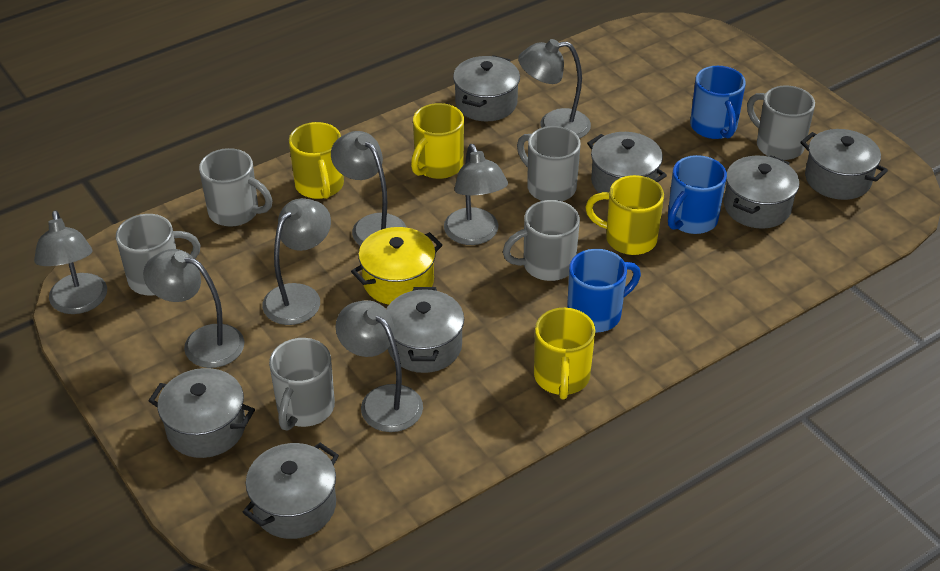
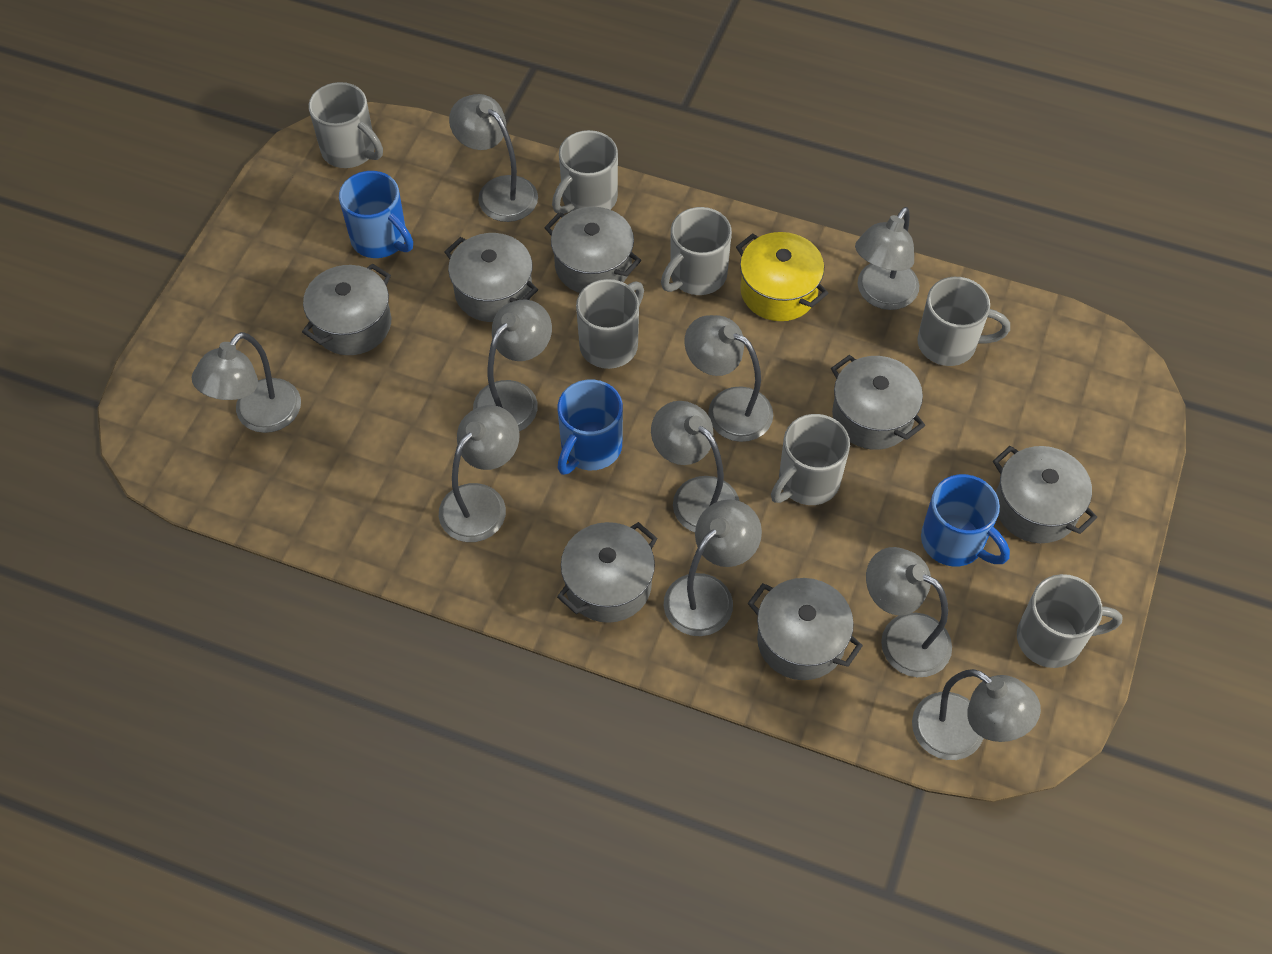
grey lamp: [34,210,107,314] [143,249,244,368] [262,198,331,325] [331,131,407,246] [335,300,423,432] [444,144,508,245] [518,39,591,139] = 7 -> [192,332,301,433] [439,405,520,542] [449,94,538,222] [473,299,552,432] [651,401,739,532] [664,499,762,636] [684,315,773,442] [855,207,920,310] [866,547,952,677] [912,669,1041,760] = 10
grey mug: [116,214,201,295] [199,148,273,227] [269,338,335,431] [503,200,580,281] [517,126,581,201] [747,86,815,160] = 6 -> [309,82,383,168] [552,130,618,214] [576,279,644,369] [661,207,732,295] [771,414,850,505] [917,277,1010,366] [1017,574,1123,668] = 7
yellow mug: [289,122,344,199] [411,103,464,179] [534,308,595,400] [585,175,664,255] = 4 -> none = 0

